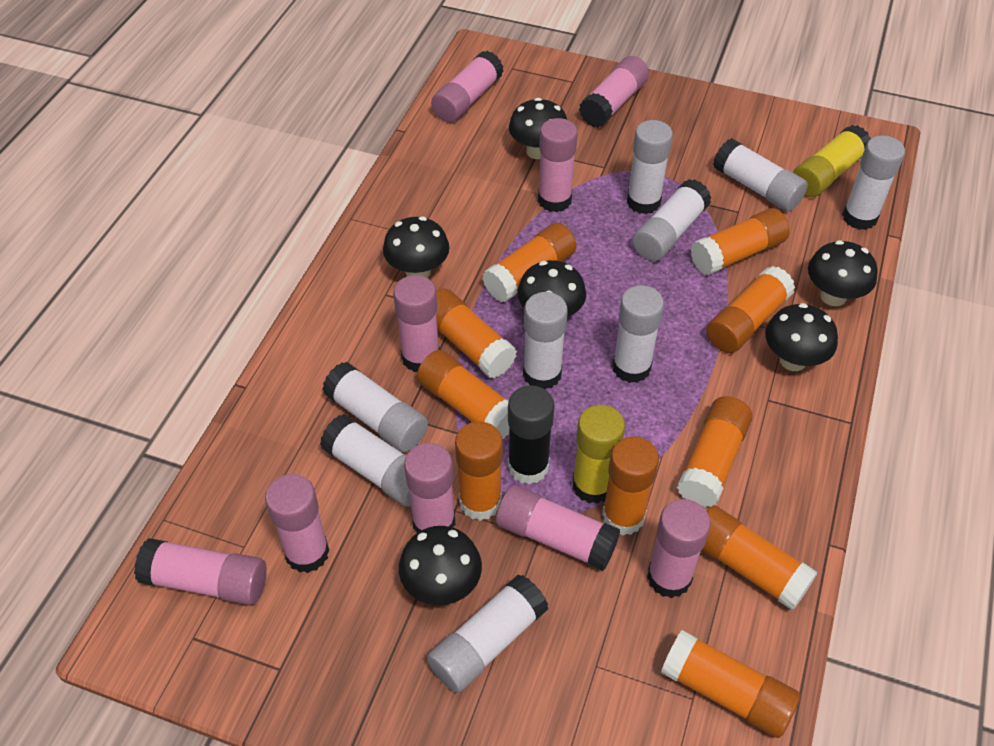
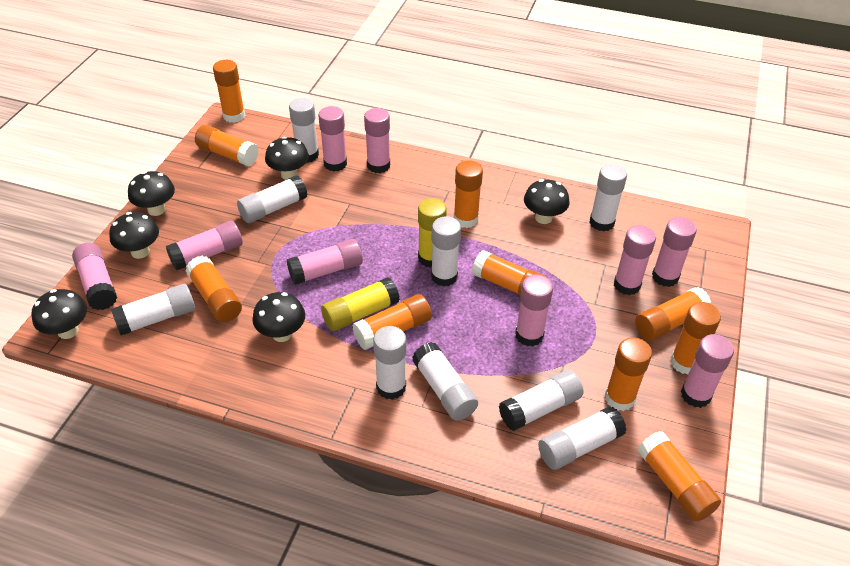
black glue stick: [508,385,554,484] = 1 -> none = 0

